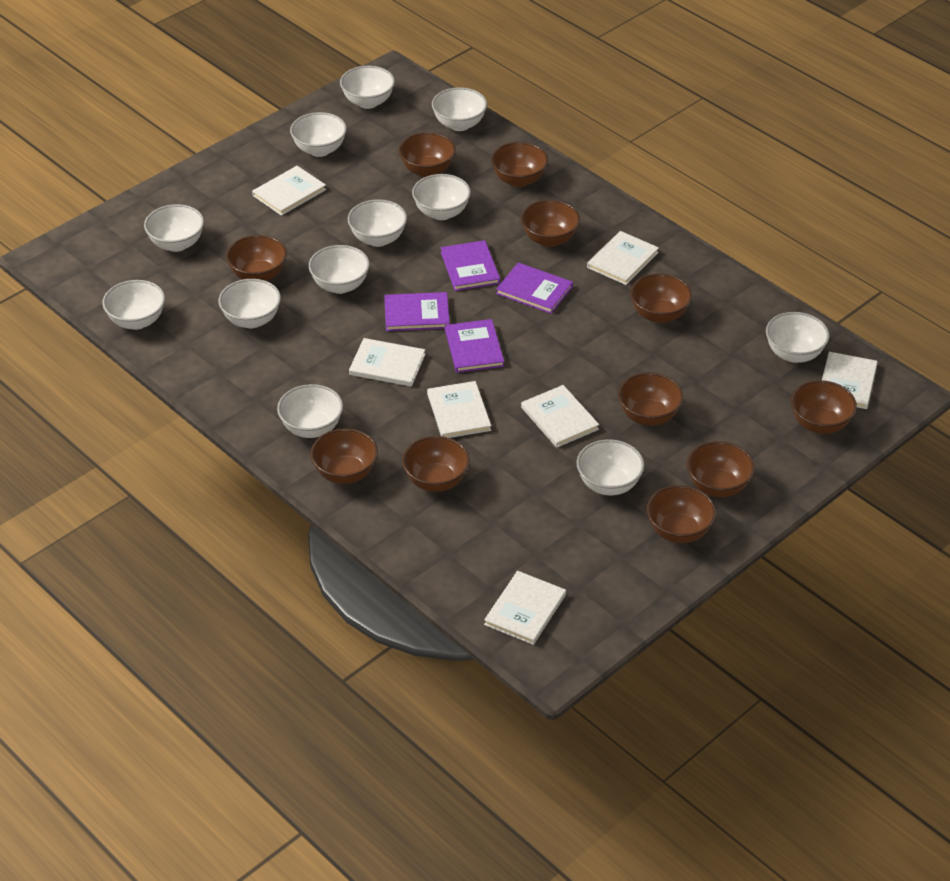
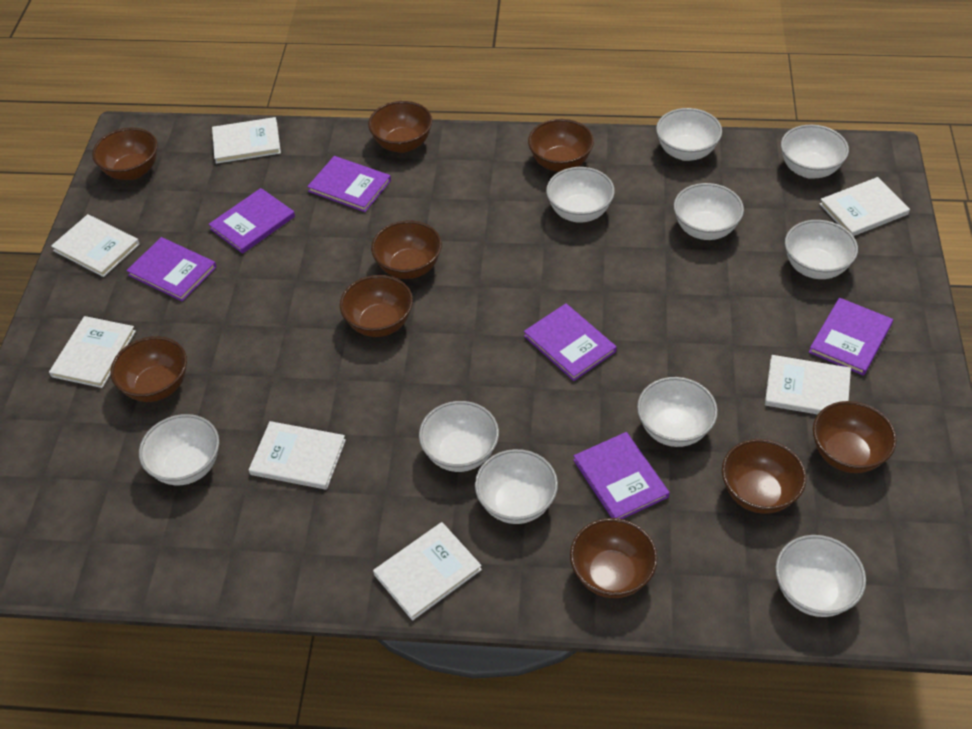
brown bowl: [226,235,287,281] [310,428,378,484] [399,132,456,177] [402,436,470,492] [491,142,548,187] [521,200,580,247] [618,372,683,426] [630,274,692,323] [647,485,716,543] [687,441,755,497] [791,380,857,434] = 11 -> [92,128,158,180] [111,336,187,402] [340,275,413,337] [368,101,432,153] [371,221,442,279] [528,119,594,172] [570,518,658,598] [722,439,806,514] [813,401,897,473] = 9
purple book: [384,292,450,331] [441,240,500,291] [445,319,504,373] [496,263,573,314] = 4 -> [126,237,216,302] [209,188,295,254] [307,156,391,212] [524,303,617,381] [573,432,670,519] [809,298,893,376] = 6
white bowl: [102,280,165,330] [144,204,204,252] [218,279,281,328] [277,384,343,438] [290,112,347,157] [309,245,370,294] [340,66,395,109] [348,199,407,247] [412,174,471,220] [432,87,487,131] [577,439,644,495] [766,312,829,363] = 12 -> [139,414,219,485] [419,401,499,472] [475,449,558,524] [546,167,615,222] [637,377,718,447] [656,108,722,161] [674,183,744,240] [775,535,866,617] [781,125,849,179] [785,220,858,279] = 10

